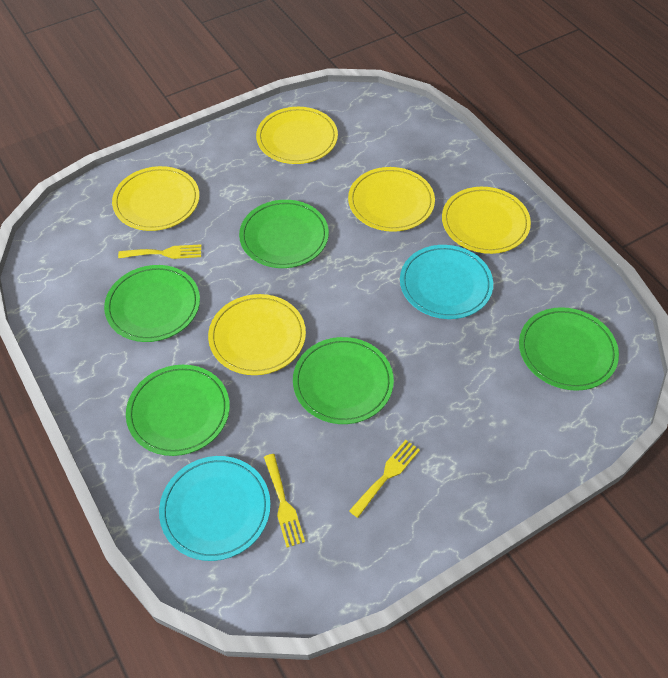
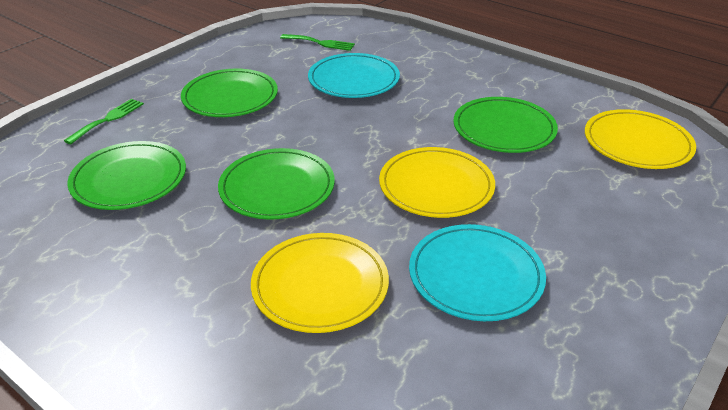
green fork: none = 0 -> [64,99,144,144] [280,34,355,51] = 2
green plate: [104,265,200,342] [126,365,230,456] [239,200,329,268] [293,337,394,424] [519,307,619,391] = 5 -> [67,141,186,210] [181,69,278,117] [218,148,335,220] [453,97,558,153] = 4
yellow fork: [118,244,201,259] [264,454,305,548] [349,440,420,518] = 3 -> none = 0
yellow plate: [112,166,199,231] [208,294,306,375] [256,107,338,164] [348,167,435,232] [442,187,531,254] = 5 -> [251,233,389,333] [379,147,495,218] [585,109,696,169] = 3

